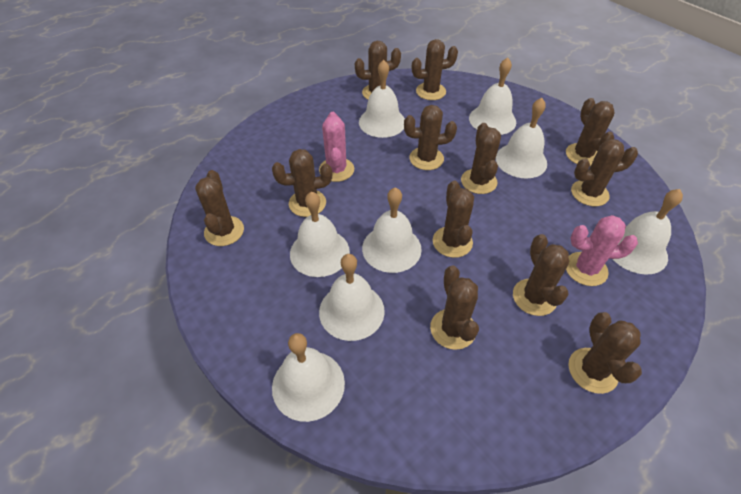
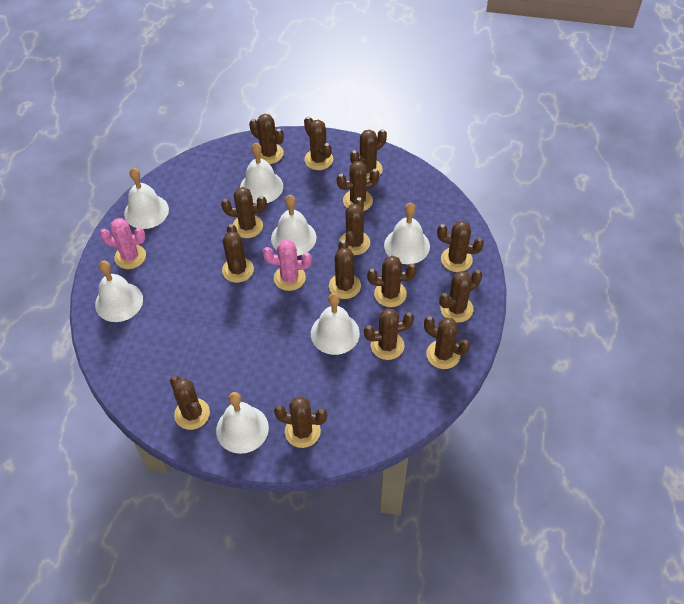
brown cactus: [195,170,244,246] [272,149,332,217] [355,41,401,99] [404,105,457,170] [412,39,458,100] [430,265,479,350] [433,181,474,258] [461,123,501,194] [513,234,569,316] [566,98,615,166] [568,312,642,394] [571,139,638,206] = 12 -> [170,376,210,430] [221,187,267,238] [222,224,254,283] [249,114,284,164] [274,396,327,448] [304,116,333,170] [329,240,361,299] [336,161,379,211] [339,197,370,255] [350,129,387,179] [364,308,414,360] [367,256,417,307] [424,316,470,369] [437,221,484,272] [439,270,482,323] = 15
white bell: [272,333,345,422] [290,191,350,277] [319,254,385,341] [359,60,405,138] [362,187,422,273] [469,57,516,135] [496,98,547,179] [613,189,683,275] = 8 -> [95,261,143,322] [124,168,169,229] [216,392,269,454] [240,143,283,203] [271,195,317,256] [311,293,360,355] [384,203,430,264] = 7

